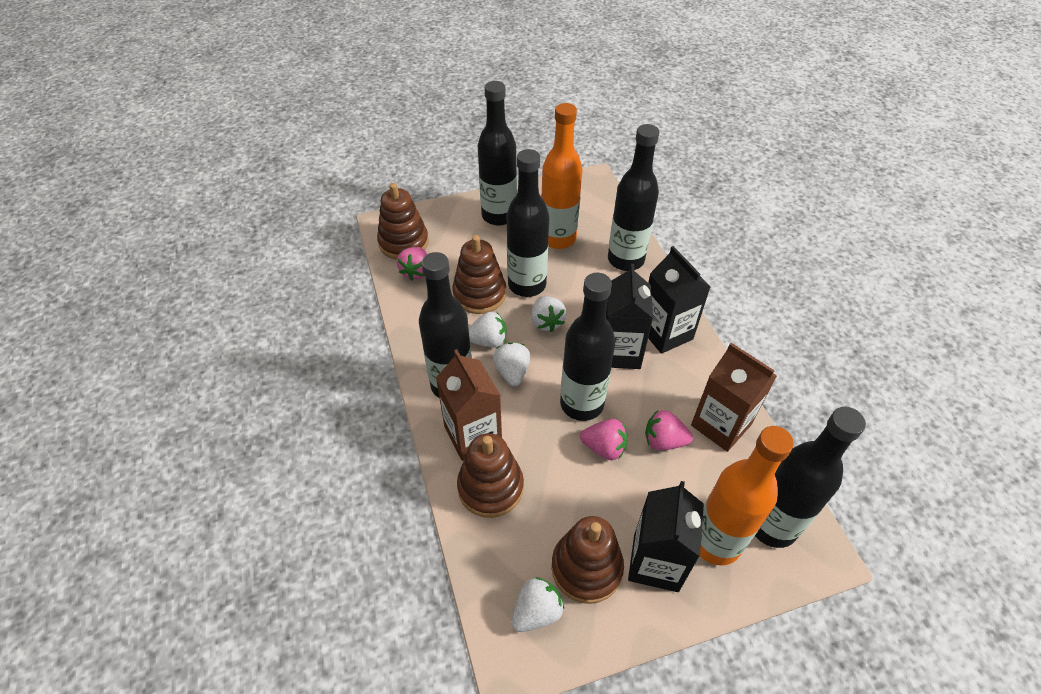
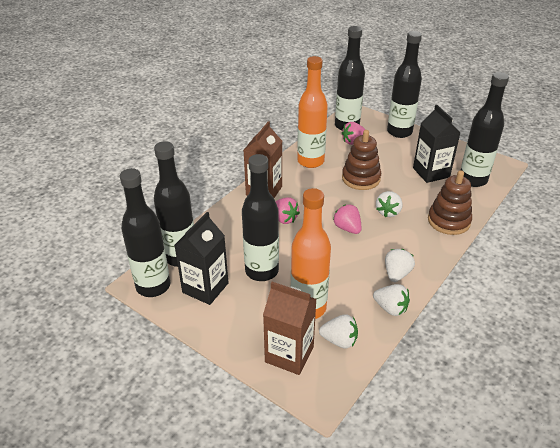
black carton: [606,264,653,369] [628,481,704,592] [648,246,710,354] = 3 -> [174,212,229,305] [413,105,461,183] = 2
brown stacking toy: [377,183,429,260] [452,235,506,314] [457,433,524,518] [551,516,624,604] = 4 -> [342,130,381,190] [428,170,472,235] = 2

